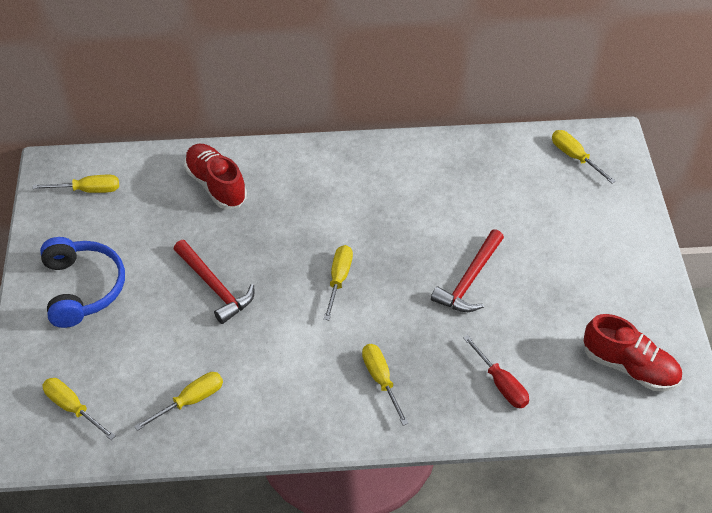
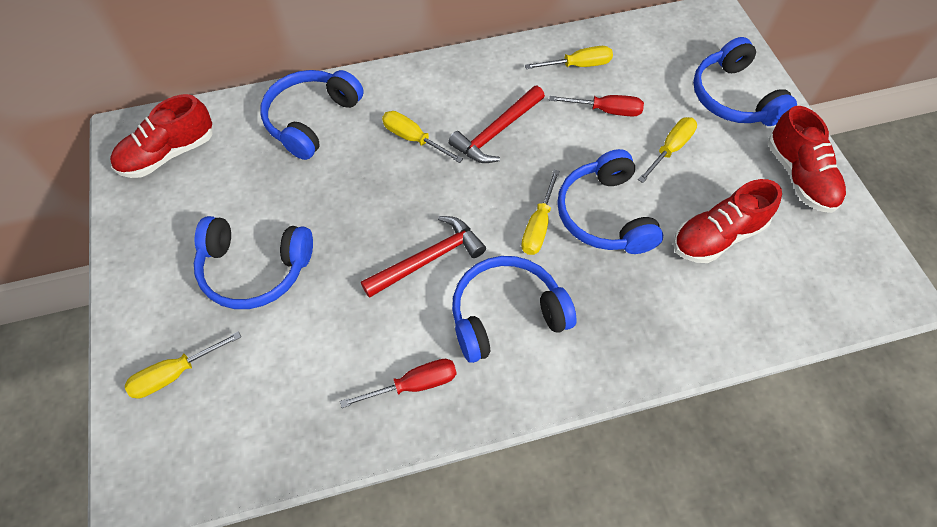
blue headphones: [40,237,125,328] = 1 -> [194,216,313,309] [261,70,364,160] [452,256,577,363] [557,149,663,254] [693,37,797,126] = 5
red screwdriver: [463,335,529,408] = 1 -> [340,359,457,408] [549,95,644,117] = 2
red shoe: [184,144,247,209] [584,314,682,392] = 2 -> [110,94,213,178] [673,179,782,263] [768,106,846,213] = 3
yellow screwdriver: [32,175,119,193] [43,378,116,440] [134,372,223,431] [324,245,353,320] [362,344,409,425] [552,130,616,183] = 6 -> [125,331,241,398] [382,111,463,163] [521,170,560,255] [525,46,613,69] [638,117,697,183] = 5

